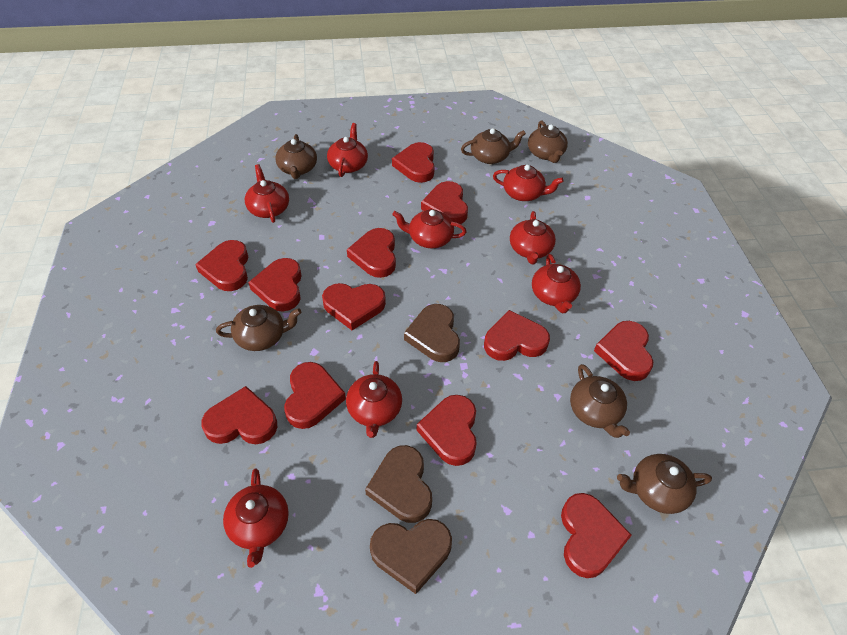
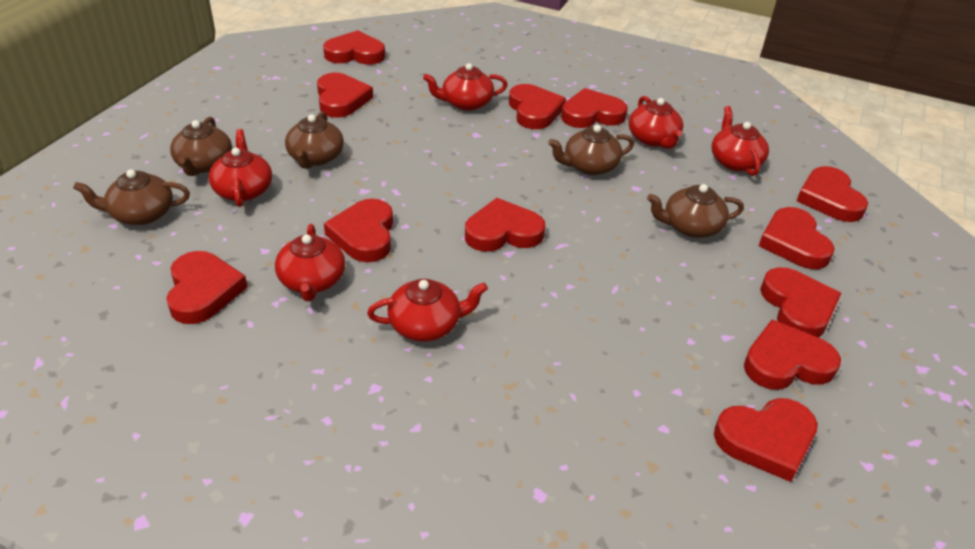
brown heart: [365,445,432,523] [370,519,452,594] [404,304,460,362] = 3 -> none = 0
brown teapot: [216,305,302,351] [275,134,317,179] [461,128,526,164] [528,120,568,163] [570,364,630,438] [617,454,712,514] = 6 -> [73,169,190,225] [170,117,232,176] [285,111,344,169] [548,125,634,175] [647,184,744,238] = 5
red teapot: [223,468,289,568] [245,164,289,223] [327,123,368,177] [346,361,402,438] [392,209,467,248] [493,165,564,201] [510,211,556,264] [532,254,581,313] = 8 -> [209,129,272,207] [275,224,345,301] [367,279,488,342] [423,63,508,111] [629,96,683,149] [712,106,769,176] = 6

